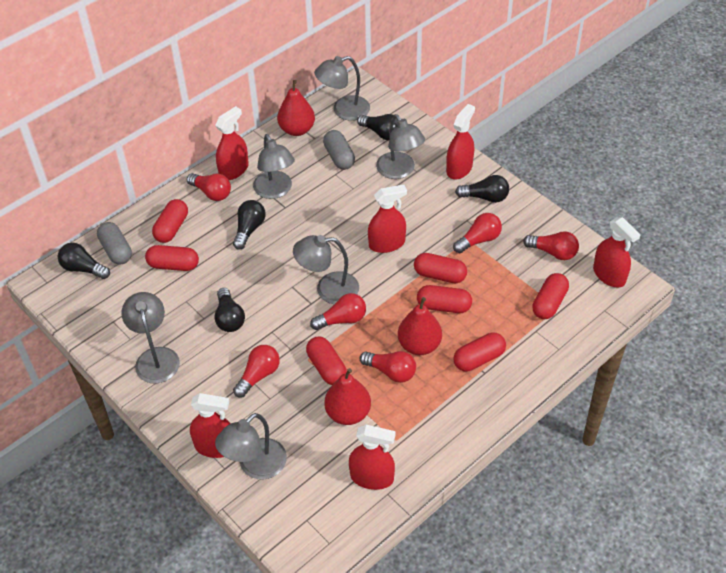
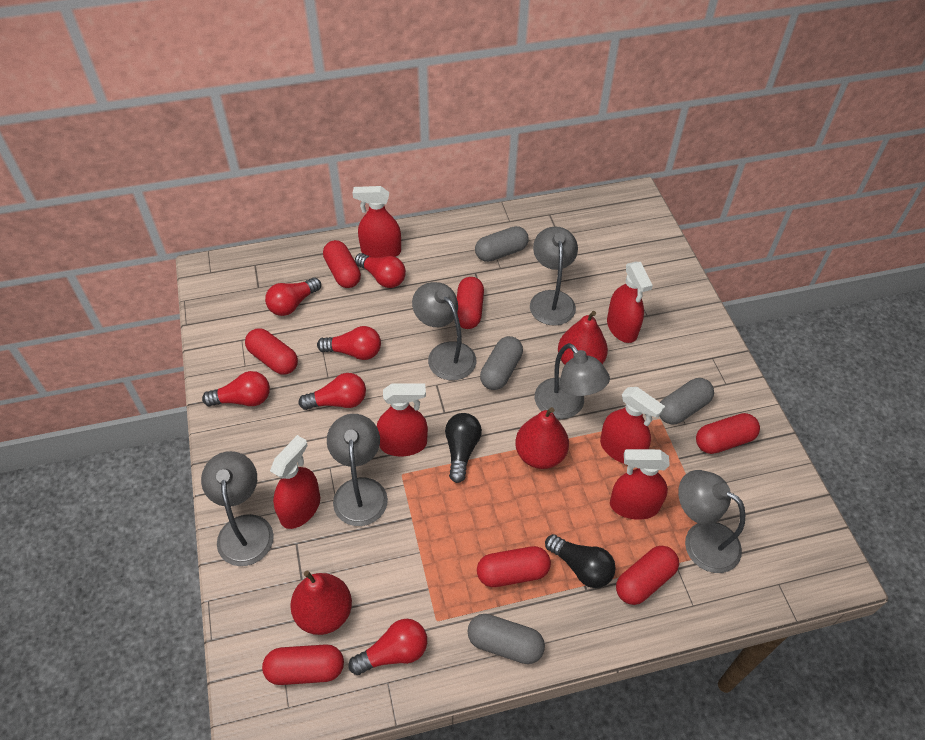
black light bulb: [58,242,110,279] [214,288,245,332] [233,200,266,250] [357,114,398,141] [455,175,509,203] = 5 -> [445,413,482,483] [545,534,616,588] = 2
grey capsule: [97,222,132,265] [323,130,355,170] = 2 -> [467,614,545,664] [475,226,529,262] [480,336,523,390] [660,378,714,424] = 4

